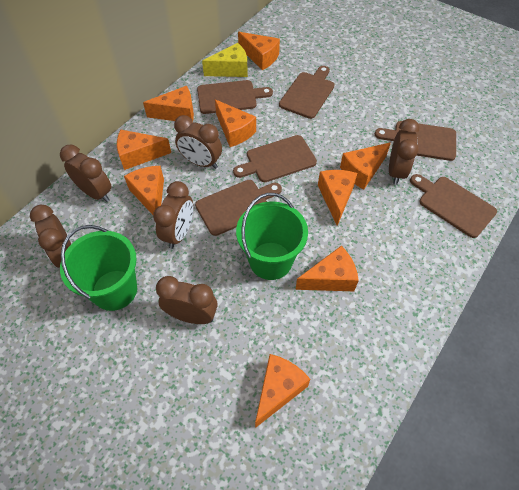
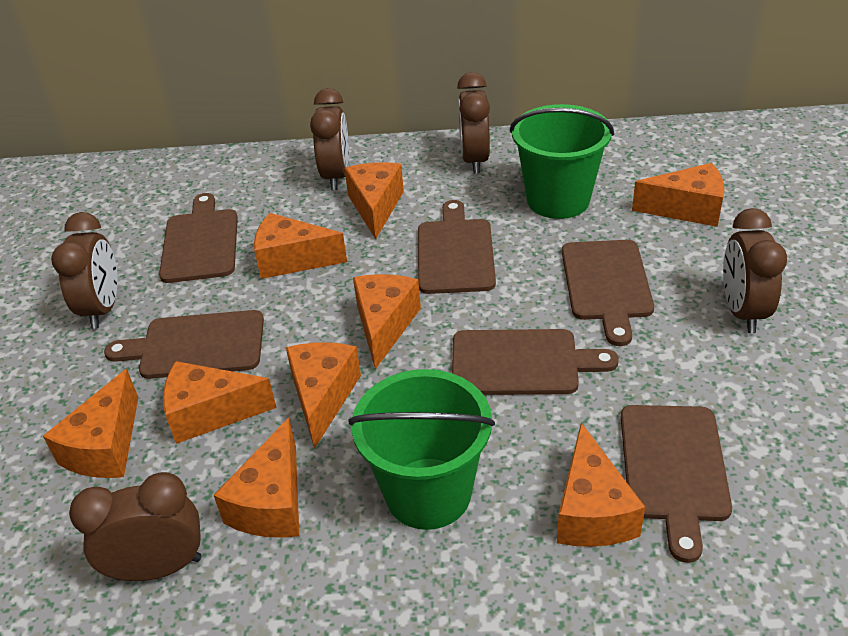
brown clock: [30,205,71,268] [60,145,112,202] [153,181,193,249] [156,276,218,324] [174,115,222,169] [389,119,419,185] = 6 -> [51,212,118,329] [69,472,202,581] [310,88,349,190] [457,72,490,174] [723,208,787,333] = 5
yellow cheese: [202,43,248,77] = 1 -> none = 0

